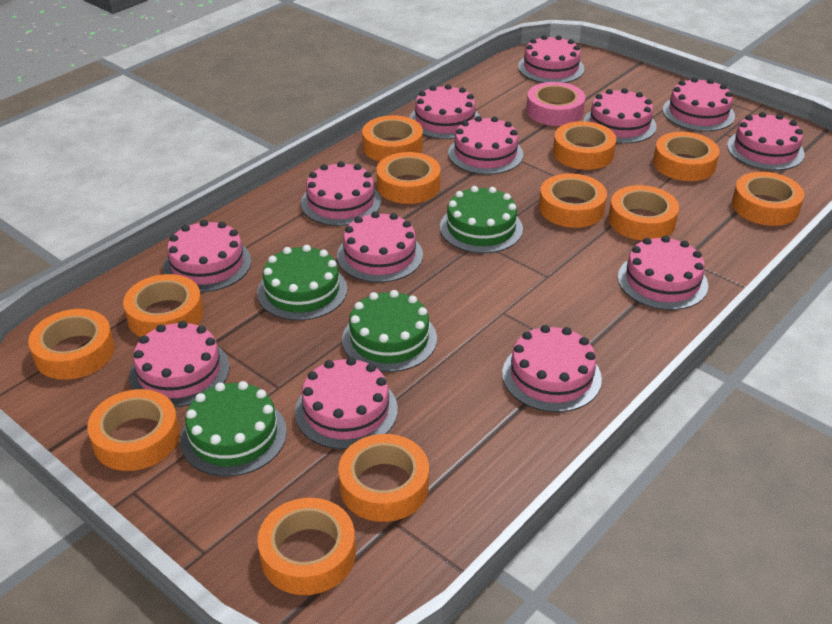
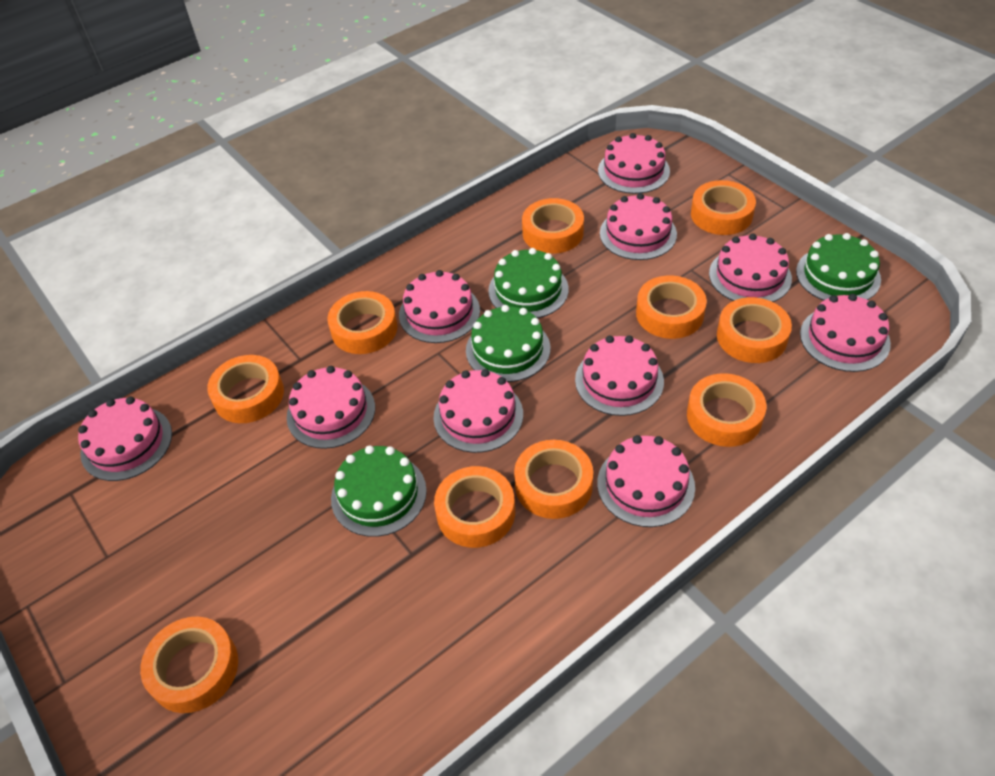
orange tape: [28,309,115,380] [87,389,180,471] [123,274,203,337] [257,498,356,595] [338,434,429,522] [362,115,423,162] [377,152,441,204] [539,174,607,228] [553,121,616,170] [608,185,679,241] [653,132,720,181] [732,172,804,226] = 12 -> [140,617,238,713] [207,355,284,423] [327,291,398,354] [434,466,515,548] [514,440,593,519] [522,198,584,254] [636,275,707,339] [687,373,766,447] [691,180,756,235] [717,297,792,363] = 10
pink cake: [129,321,230,407] [163,220,251,292] [295,357,398,449] [301,161,381,226] [337,211,423,283] [410,84,480,139] [448,116,523,175] [502,325,602,412] [518,35,584,83] [584,88,657,143] [618,236,708,310] [663,77,735,131] [727,112,805,170] = 13 -> [78,397,172,481] [287,366,375,449] [399,270,480,343] [433,369,523,453] [575,335,664,416] [597,435,695,527] [598,133,670,194] [600,193,677,260] [709,234,792,302] [800,294,891,372] = 10
pink tape: [526,82,586,126] = 1 -> none = 0

